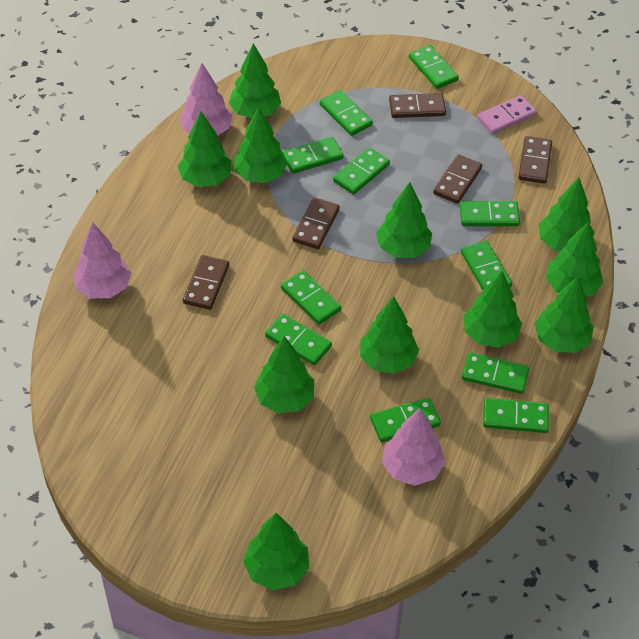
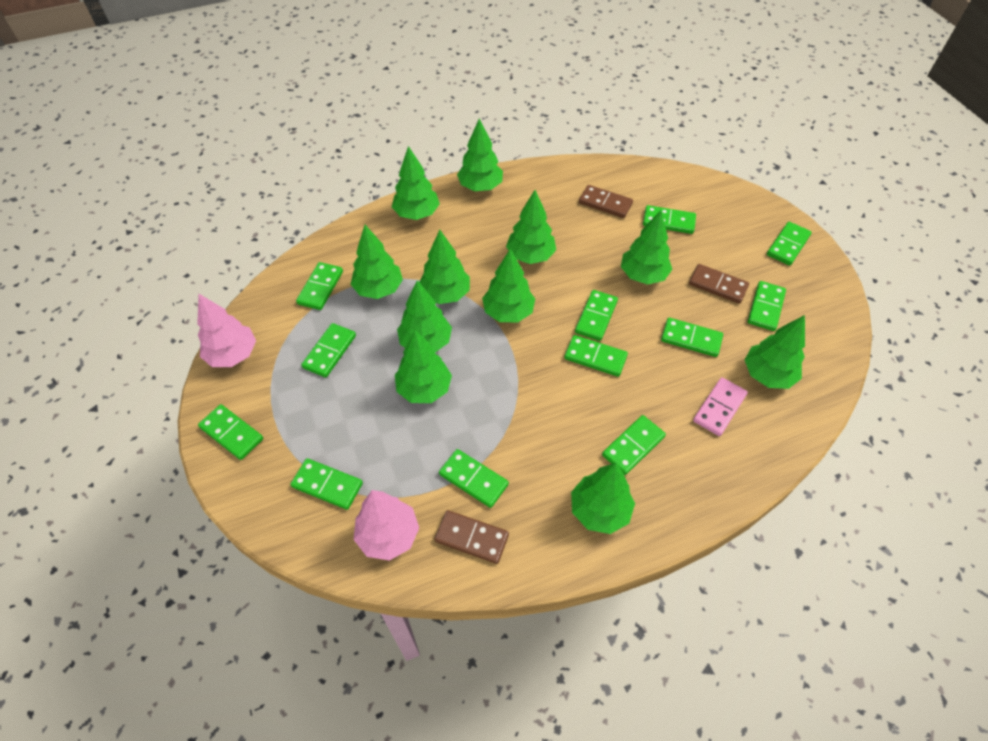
brown domino: [183,255,229,310] [292,197,340,249] [389,93,446,118] [433,154,482,204] [518,136,552,184] = 5 -> [434,510,509,564] [579,185,633,218] [689,264,749,304] = 3
green domino: [265,314,332,365] [281,270,341,324] [283,137,344,174] [320,90,373,136] [333,147,390,195] [370,398,441,442] [409,45,459,89] [460,201,520,226] [461,241,512,290] [462,352,529,394] [483,398,549,433] = 11 -> [198,404,263,460] [290,458,363,510] [296,262,343,310] [301,323,356,378] [439,449,509,508] [564,335,628,377] [575,290,618,341] [602,415,666,475] [643,205,696,234] [661,318,723,357] [748,281,786,331] [767,222,812,266] = 12
pink tree: [74,222,131,298] [180,63,232,136] [382,408,445,486] = 3 -> [197,294,256,367] [354,490,419,561] = 2

